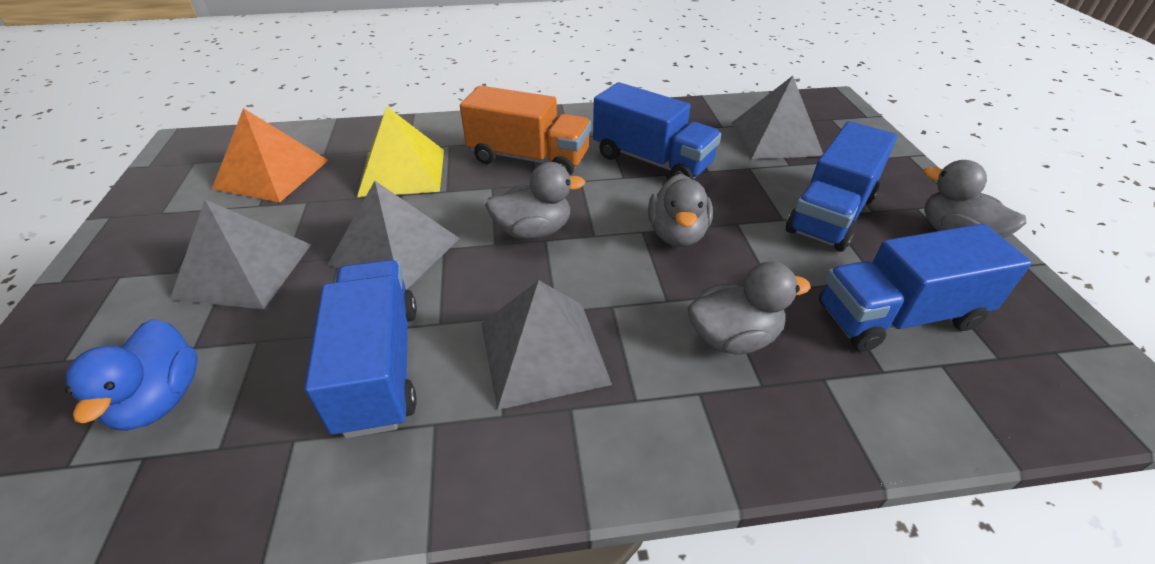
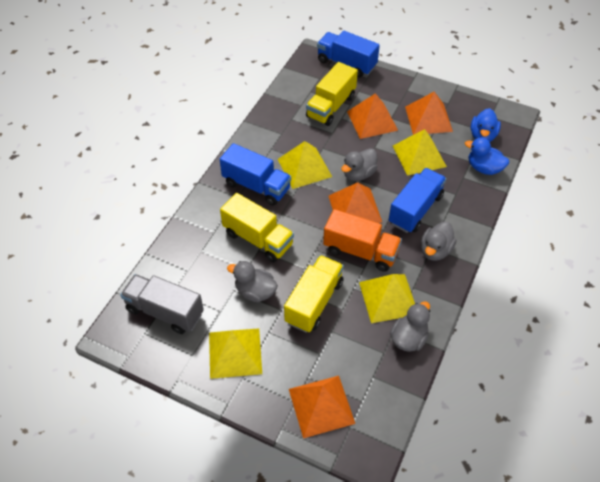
blue duck: [65,319,198,431] = 1 -> [465,137,509,175] [471,108,501,142] = 2
blue truck: [304,260,417,438] [593,82,721,180] [786,121,897,251] [819,224,1032,352] = 4 -> [219,143,291,206] [317,31,380,78] [389,168,447,233] = 3
grey pyramid: [170,200,311,309] [328,181,460,290] [481,280,612,410] [732,76,823,159] = 4 -> none = 0
grey truck: none = 0 -> [120,274,204,334] = 1
orange pyramid: [212,108,328,203] = 1 -> [289,376,356,438] [329,182,382,223] [347,93,398,139] [405,92,453,135] = 4
yellow pyramid: [357,106,444,197] = 1 -> [209,328,262,379] [277,141,332,189] [359,274,415,323] [393,129,447,176] = 4
yellow truck: none = 0 -> [220,193,294,262] [284,255,344,333] [306,62,358,126] = 3

